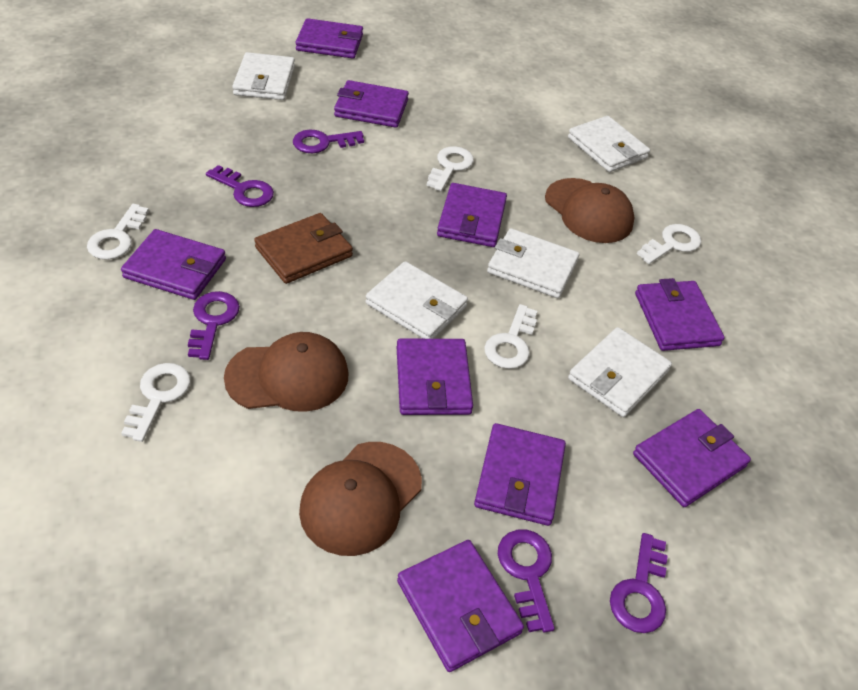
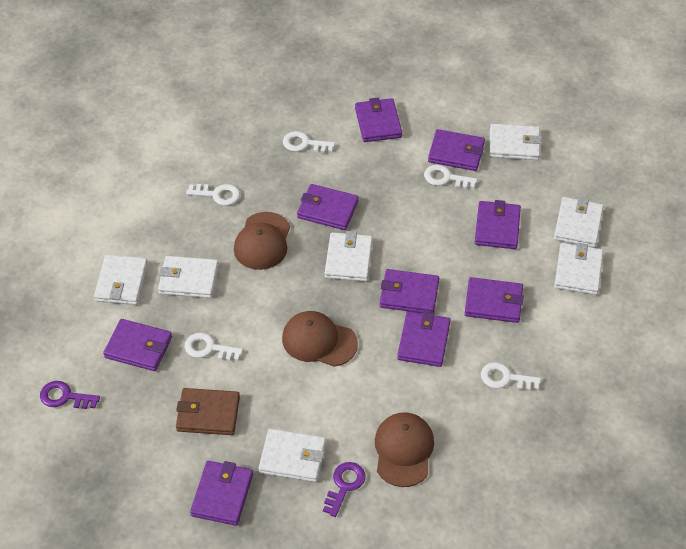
purple key: [188,291,240,360] [206,165,274,207] [293,130,364,153] [498,530,555,633] [610,533,668,633] = 5 -> [40,381,100,409] [323,462,365,517] = 2
white wallet: [232,52,295,100] [366,261,468,339] [487,228,579,298] [568,116,650,172] [568,327,672,417] = 5 -> [94,255,148,305] [158,256,219,298] [258,429,326,482] [325,231,373,282] [489,124,542,160] [554,197,604,248] [554,243,603,295] = 7

